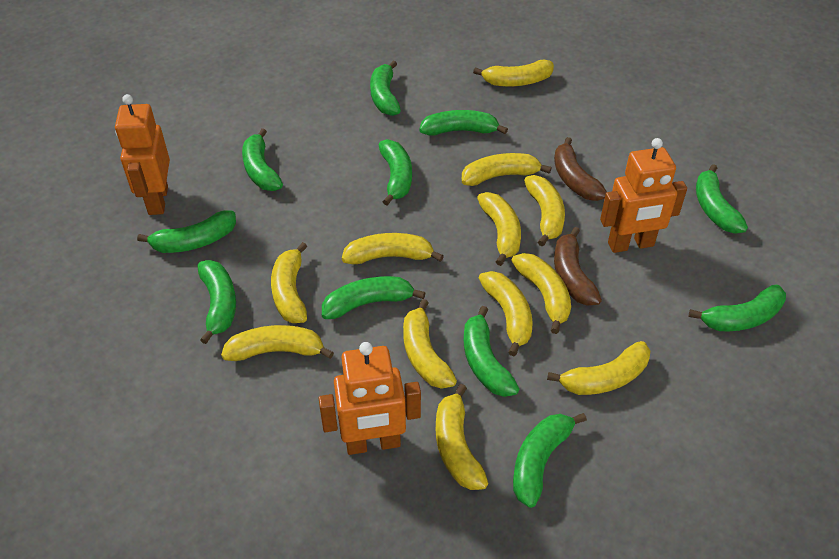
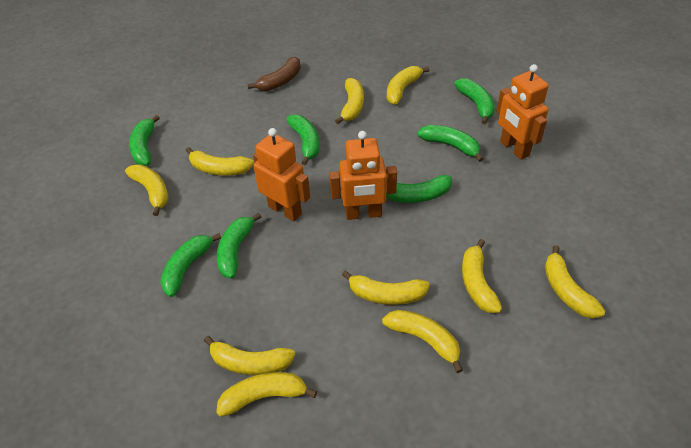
brown banana: [554,137,607,201] [554,227,602,306] = 2 -> [248,57,301,91] = 1
green banana: [137,211,236,253] [197,260,236,344] [242,128,283,191] [322,276,425,319] [370,60,401,116] [379,139,412,206] [419,110,508,136] [464,306,519,397] [513,413,587,508] [688,285,786,331] [696,164,748,234] = 11 -> [129,115,160,166] [160,233,221,297] [217,212,261,279] [287,115,319,165] [386,175,452,203] [417,125,483,162] [454,78,495,124] = 7
yellow banana: [221,325,334,361] [271,242,307,323] [342,233,444,265] [403,299,457,389] [436,384,488,490] [462,153,552,186] [473,60,554,87] [477,192,521,266] [479,271,532,356] [511,253,571,334] [524,175,565,247] [547,341,650,395] = 12 -> [125,164,169,216] [186,147,254,176] [204,336,296,375] [216,372,317,417] [335,78,364,124] [342,271,430,305] [382,310,463,373] [387,66,430,105] [462,239,502,313] [545,245,605,319] = 10

